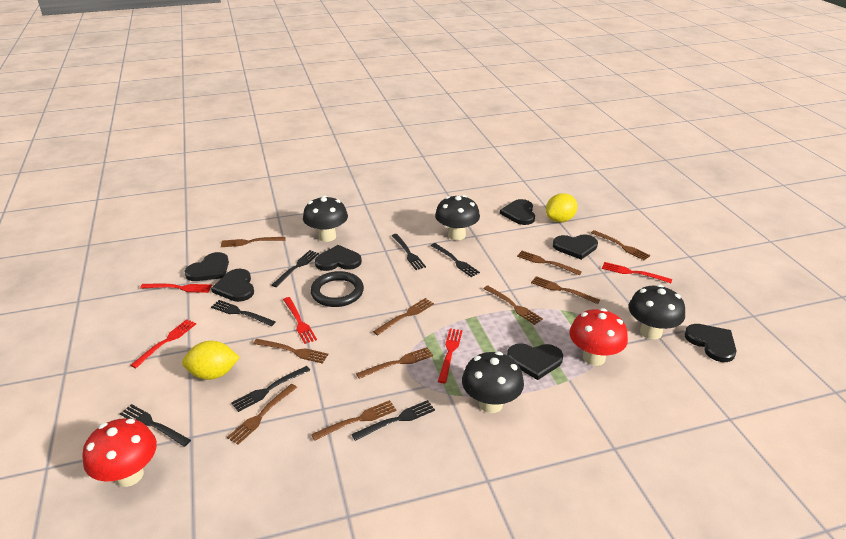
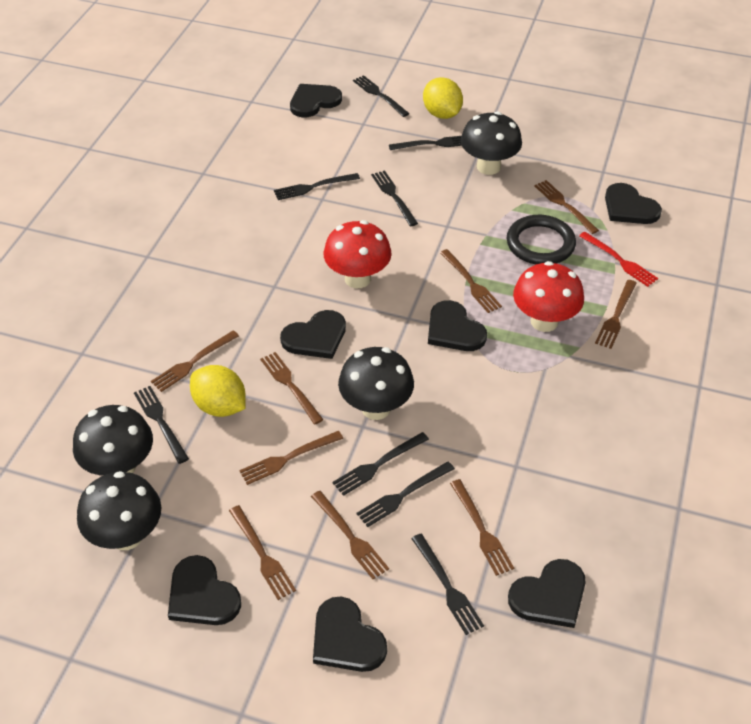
black fork: [120,404,191,447] [211,300,276,326] [231,366,311,412] [272,250,319,287] [351,400,435,441] [392,234,426,270] [431,243,480,277] = 7 -> [134,386,189,464] [274,173,360,200] [332,432,429,496] [353,75,410,117] [356,461,455,527] [371,170,418,226] [389,136,462,150] [411,534,484,635] = 8
brown fork: [221,237,286,247] [227,384,297,445] [253,339,329,364] [311,400,396,441] [356,347,433,379] [373,298,434,335] [483,286,543,325] [517,251,582,275] [531,276,600,304] [591,230,650,260] = 10 -> [151,331,239,392] [229,505,296,600] [239,431,343,485] [260,352,324,425] [311,491,389,579] [440,249,502,313] [450,479,514,576] [534,180,599,234] [595,280,637,349] = 9
red fork: [130,319,196,368] [140,284,212,293] [283,297,317,344] [438,329,463,383] [602,262,672,283] = 5 -> [579,232,658,287] = 1

